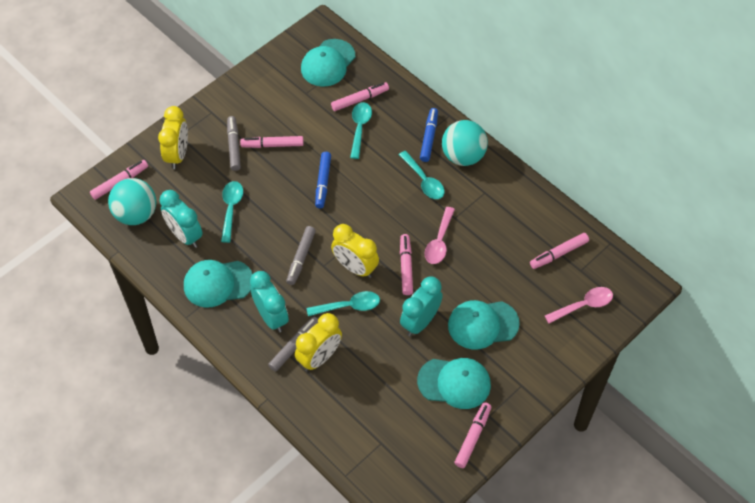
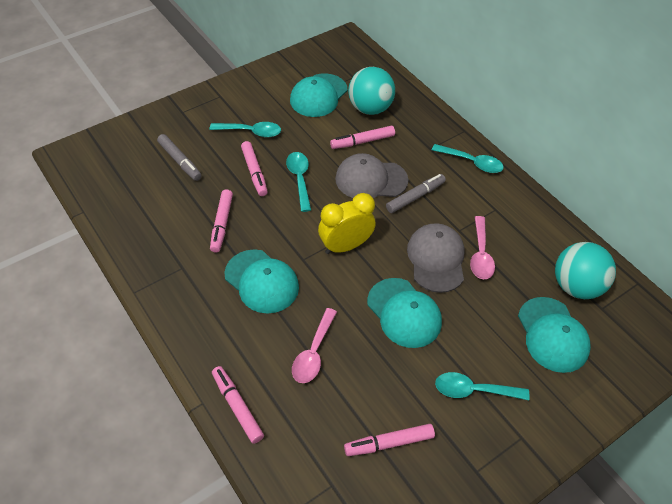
blue marker: [315,152,331,208] [420,108,438,162] = 2 -> none = 0
grey cap: none = 0 -> [335,153,408,198] [407,223,465,293] = 2
grey marker: [227,116,241,171] [268,317,318,372] [286,226,316,285] = 3 -> [157,134,202,181] [386,174,446,213] = 2
pink marker: [90,160,148,200] [240,136,304,148] [331,82,389,111] [400,234,413,295] [455,402,491,468] [530,233,589,269] = 6 -> [210,190,233,253] [212,366,264,444] [241,141,268,196] [330,126,395,149] [344,424,435,456] = 5
turquoise clock: [160,190,203,248] [250,271,289,333] [400,276,443,336] = 3 -> none = 0
yellow clock: [158,106,188,169] [295,313,342,371] [331,224,379,278] = 3 -> [318,193,376,254] = 1

